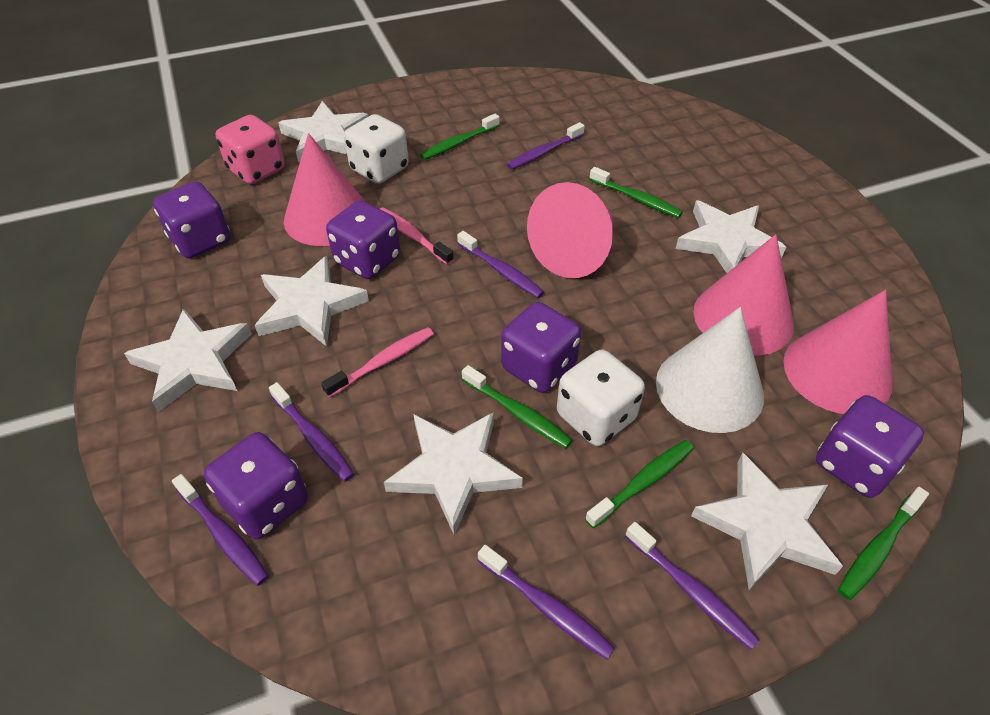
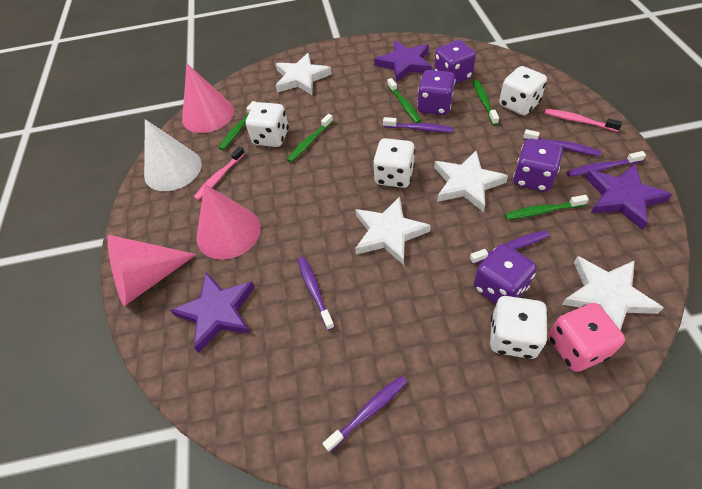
pink cone: [284,133,366,246] [527,182,613,278] [694,234,794,356] [783,290,893,414] = 4 -> [107,235,197,306] [182,64,234,133] [197,184,261,260] = 3
purple dice: [153,181,230,258] [204,432,308,539] [326,200,400,279] [501,302,581,393] [816,395,924,498] = 5 -> [417,70,456,115] [434,40,476,84] [474,244,537,304] [513,139,563,192] = 4
purple star: none = 0 -> [170,272,255,353] [374,40,432,83] [586,164,672,230] = 3
white dice: [344,114,409,184] [557,350,645,446] = 2 -> [246,102,289,147] [373,138,415,188] [490,296,548,359] [499,66,547,115] = 4
white star: [124,308,252,412] [255,256,369,347] [278,101,368,162] [384,412,523,535] [676,201,786,273] [691,452,843,590] = 6 -> [275,53,332,95] [355,196,431,265] [434,151,508,212] [562,256,664,330] = 4

